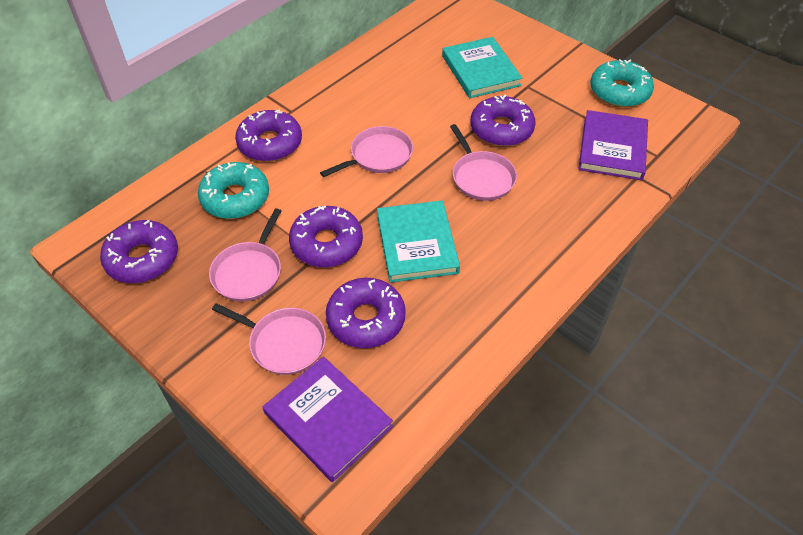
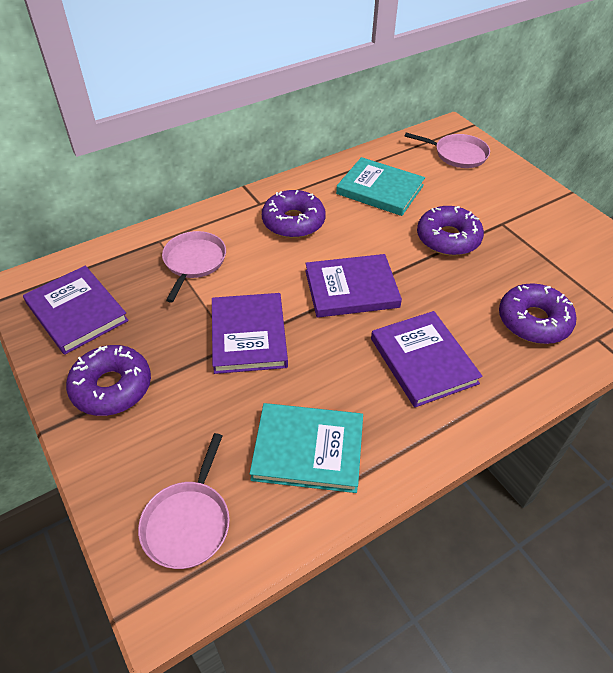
pink pan: [209,208,281,302] [212,303,326,375] [320,126,413,177] [450,124,517,201] = 4 -> [138,433,230,569] [162,231,226,303] [404,133,490,168] = 3
purple book: [263,356,393,482] [578,110,648,180] = 2 -> [23,266,129,355] [212,293,288,374] [305,254,402,318] [371,311,483,407] = 4
purple donut: [100,220,178,283] [235,110,302,162] [289,206,363,267] [326,278,406,348] [470,94,536,146] = 5 -> [66,345,151,416] [262,190,326,238] [417,206,484,256] [499,284,576,344] = 4
turquoise donut: [198,162,269,219] [590,59,654,107] = 2 -> none = 0

